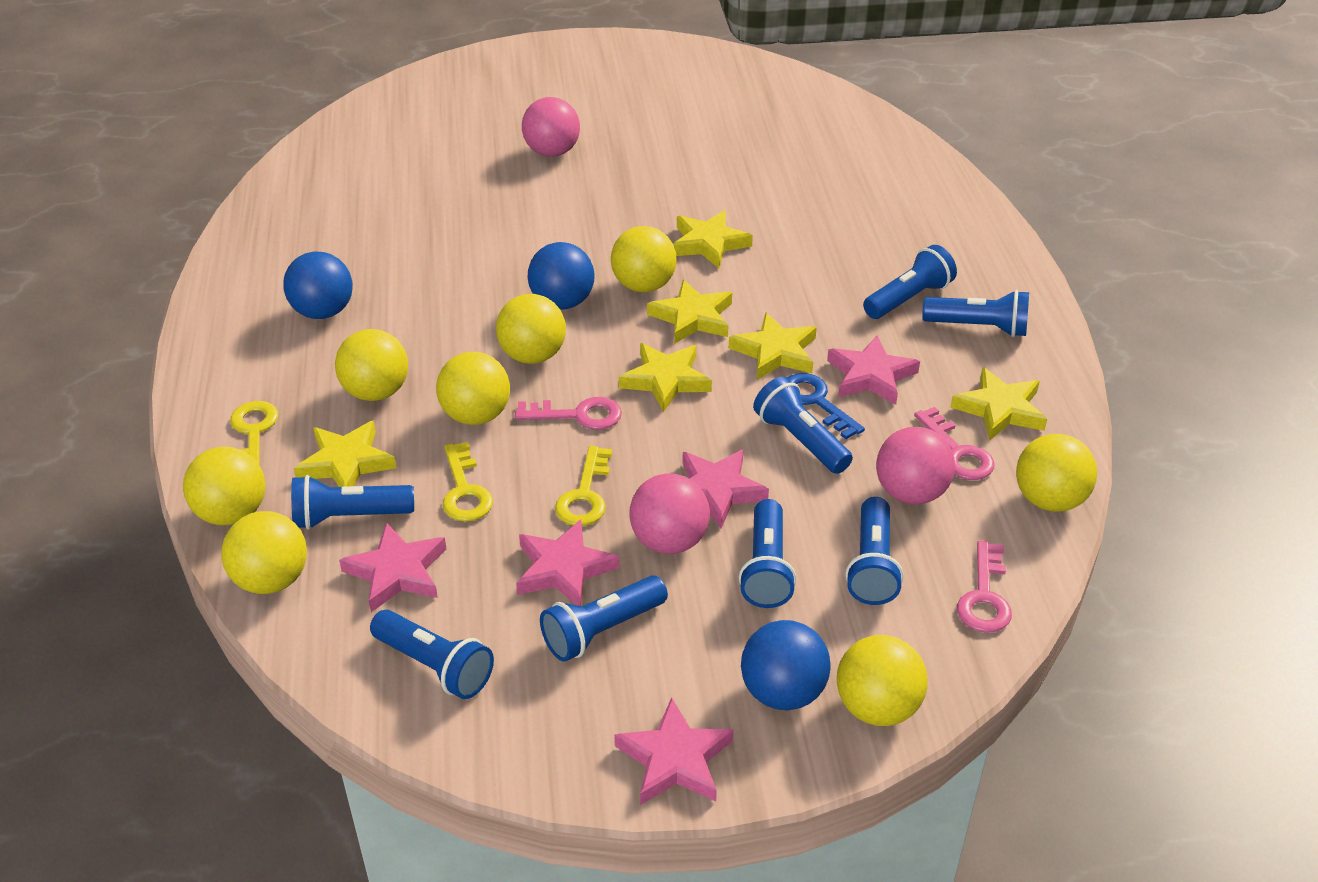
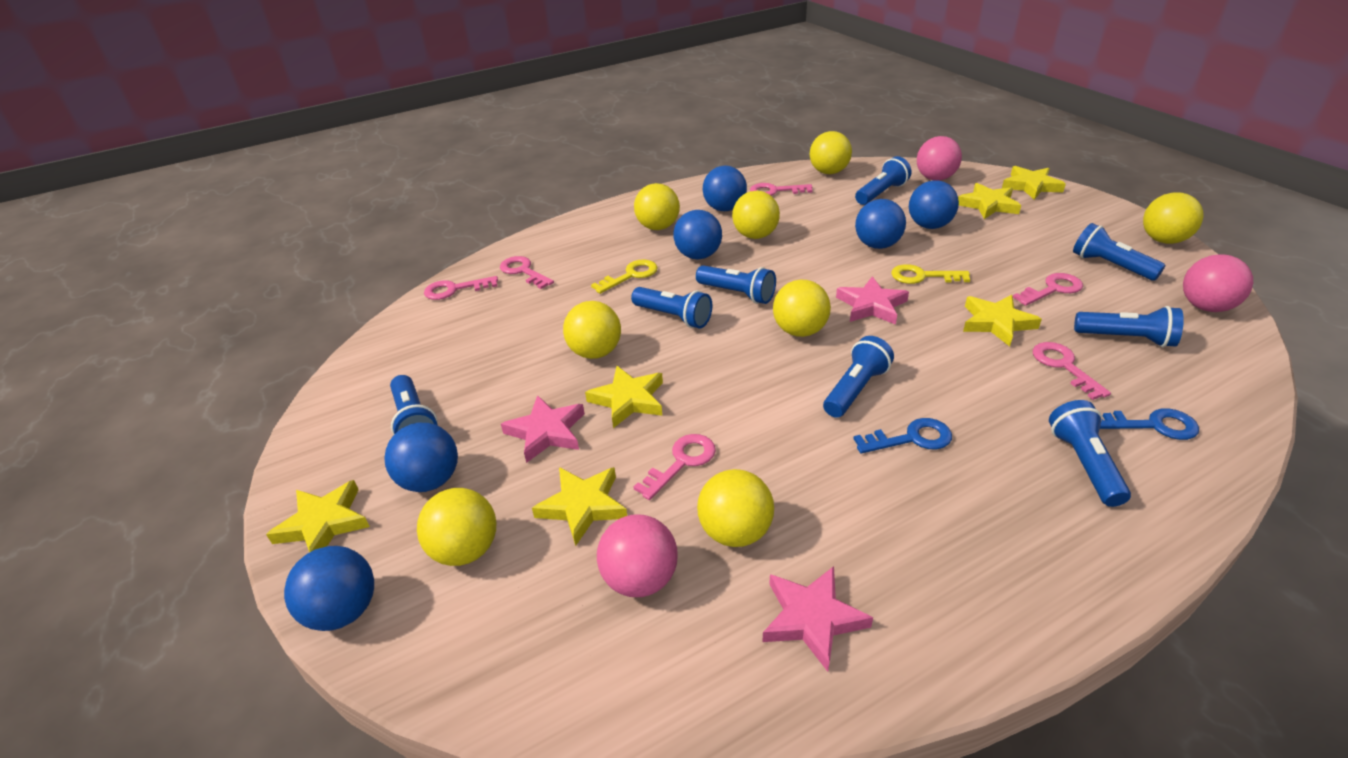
blue ball: [283,251,353,319] [527,242,595,310] [741,620,831,710] = 3 -> [284,546,374,631] [384,423,458,492] [673,210,722,259] [703,166,747,211] [855,199,906,249] [909,180,959,229] = 6
blue key: [788,373,865,439] = 1 -> [853,418,952,454] [1100,408,1199,440] = 2
pink key: [515,397,622,430] [914,407,994,480] [957,540,1012,632] = 3 -> [424,276,498,300] [500,256,554,289] [634,434,716,500] [750,183,813,196] [1013,273,1083,306] [1033,342,1111,400] = 6
pink star: [339,522,446,612] [516,519,619,606] [614,697,734,805] [683,449,769,529] [827,335,920,405] = 5 -> [501,395,585,463] [762,566,873,672] [836,276,909,325] = 3
yellow key: [230,401,278,464] [442,442,493,522] [555,446,612,526] = 3 -> [591,259,658,294] [891,264,970,284] = 2

